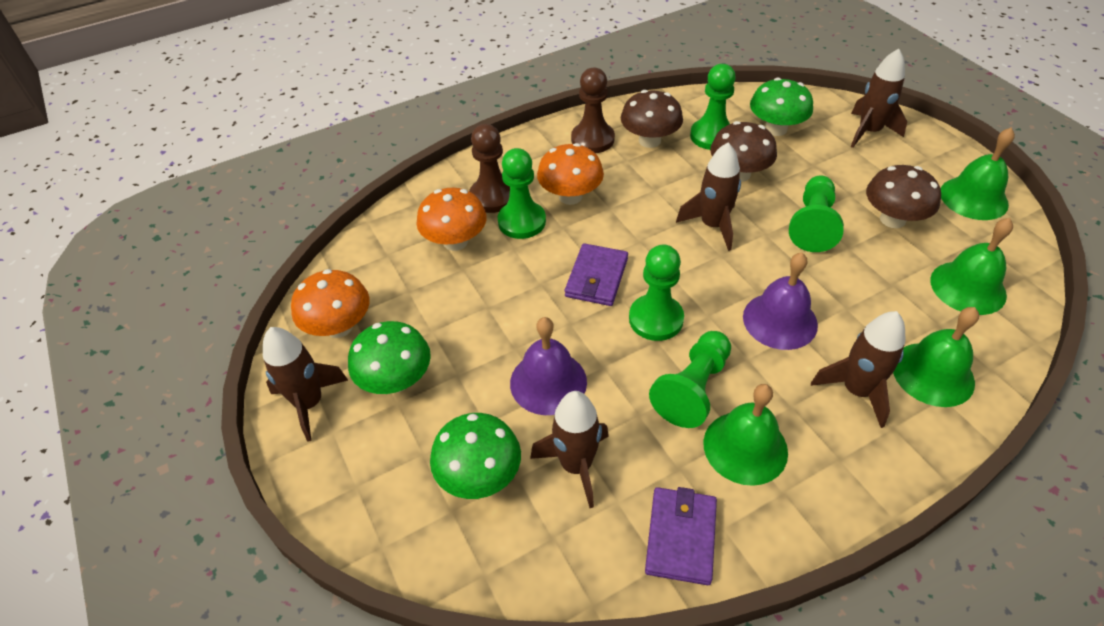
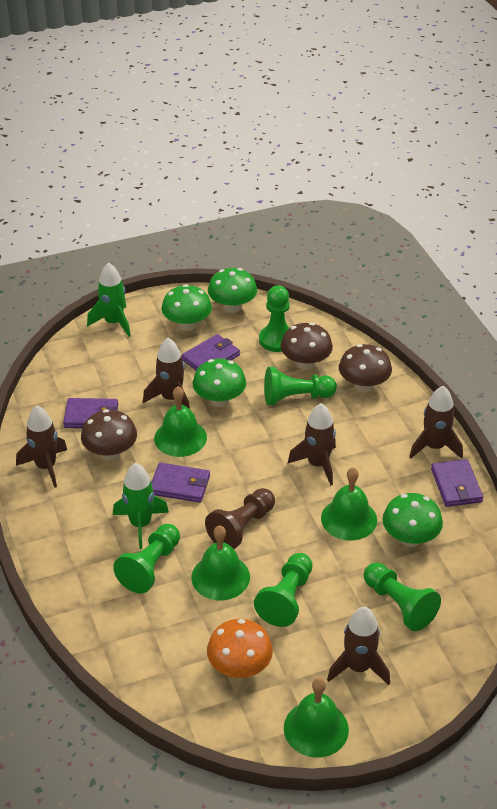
brown pawn: [469,124,510,213] [571,68,615,153] = 2 -> [205,488,275,549] = 1
green mushroom: [348,321,431,394] [430,413,521,499] [750,78,813,136] = 3 -> [161,284,212,331] [193,359,246,407] [208,268,257,313] [382,493,443,547] = 4
green rocket: none = 0 -> [87,262,131,337] [113,463,169,549] = 2
orange mushroom: [291,269,369,338] [416,188,487,251] [537,143,604,205] = 3 -> [207,619,273,678] = 1
purple bell: [510,317,587,415] [743,253,818,350] = 2 -> none = 0
purple wallet: [565,243,628,306] [645,487,717,585] = 2 -> [63,398,118,428] [151,463,210,503] [182,334,240,370] [431,459,483,507] = 4

